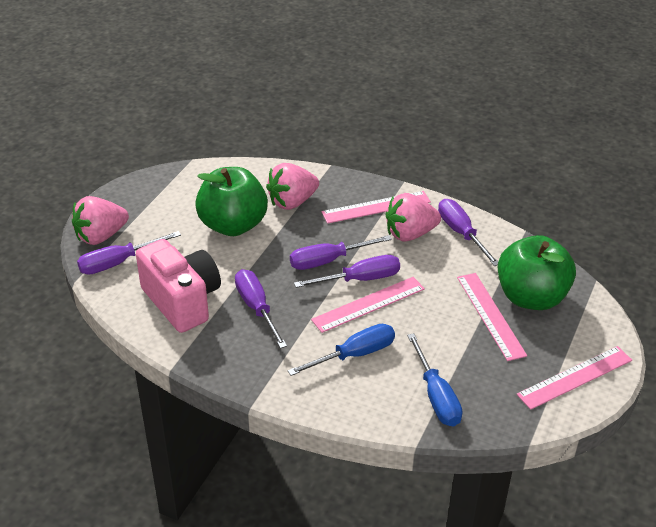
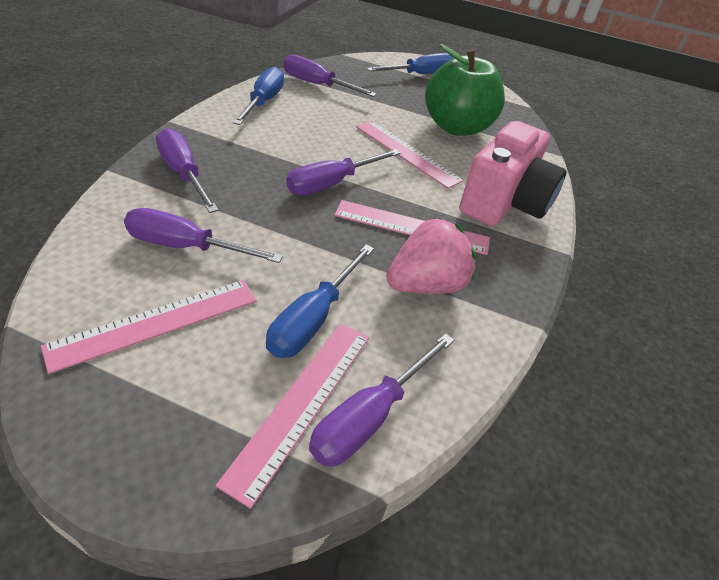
blue screwdriver: [288,324,395,376] [407,333,462,426] = 2 -> [233,67,284,125] [266,245,374,358] [367,53,453,74] = 3
green apple: [195,167,268,236] [498,235,576,310] = 2 -> [425,44,505,136] = 1
pink strawberry: [72,196,129,245] [266,163,319,210] [386,193,441,242] = 3 -> [386,218,476,294] = 1

